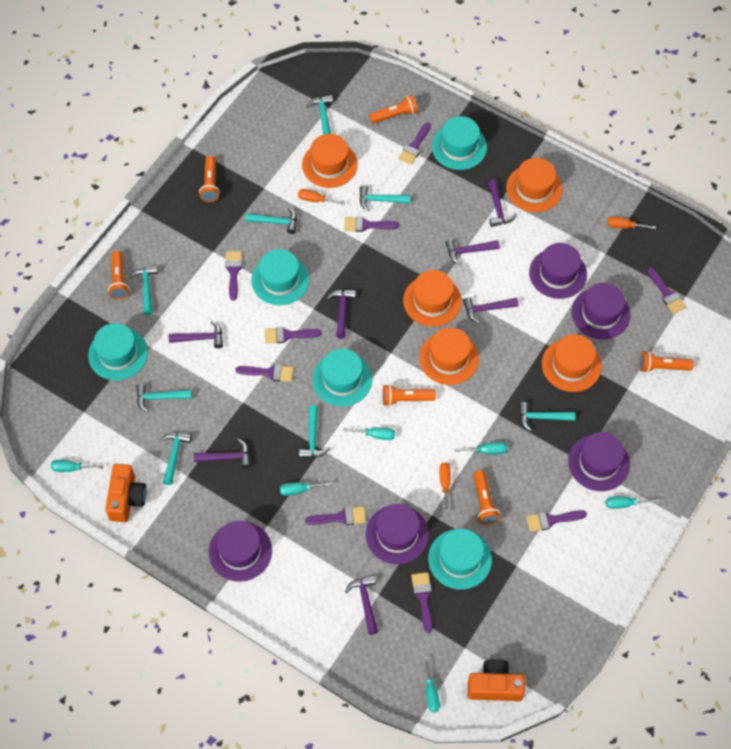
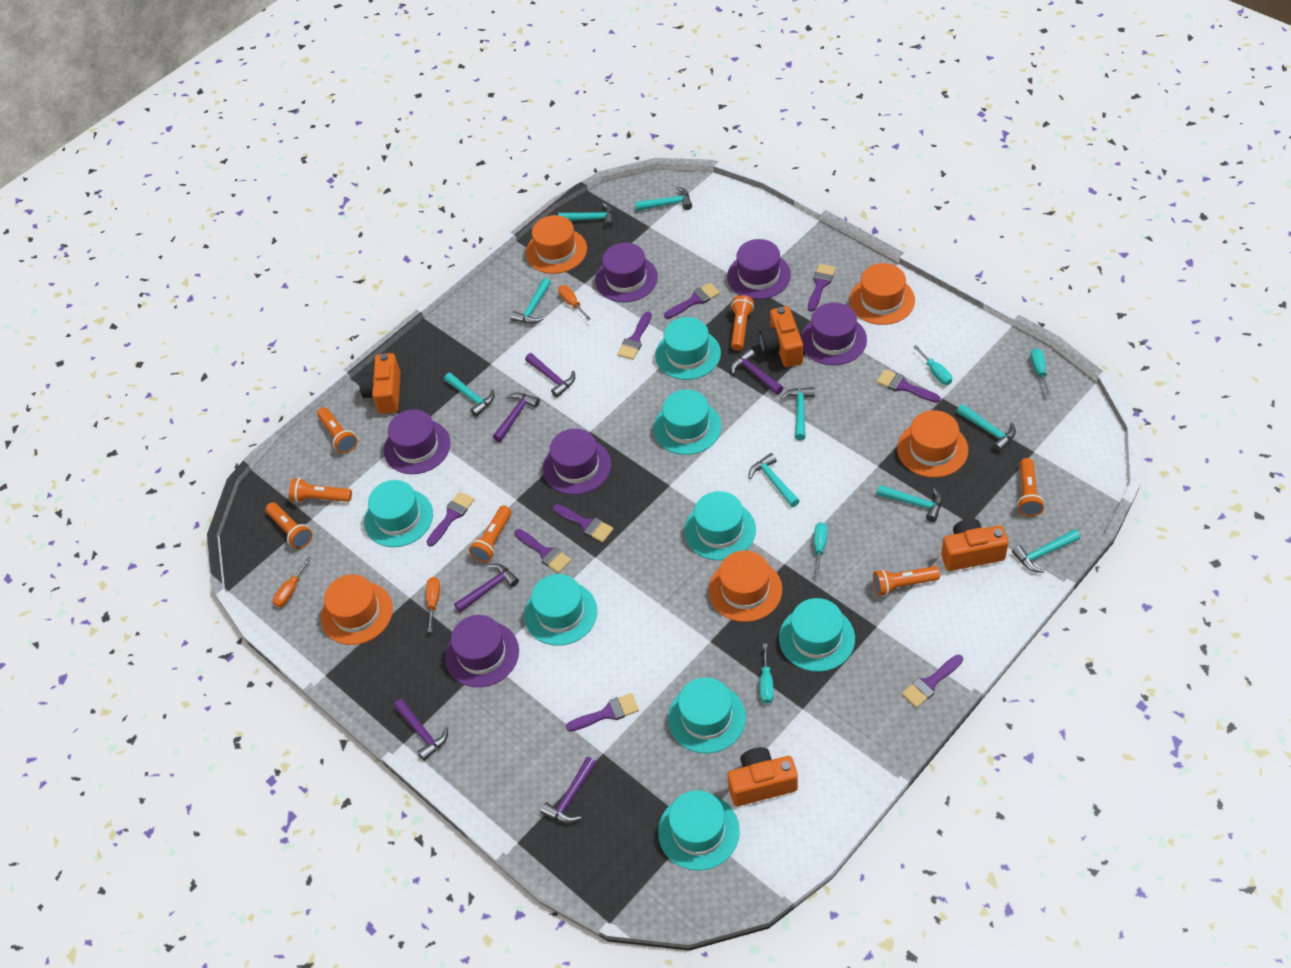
orange camera: [105,464,146,522] [468,659,525,701] = 2 -> [359,353,401,414] [728,747,798,806] [759,306,803,367] [941,518,1009,571] = 4
orange flashlight: [108,251,129,299] [199,156,220,202] [369,95,418,124] [382,384,436,406] [474,470,500,525] [639,351,694,373] = 6 -> [266,502,312,549] [289,478,352,503] [317,407,357,453] [469,506,511,562] [731,295,754,351] [873,566,940,596] [1017,458,1044,516] = 7
purple hammer: [169,321,223,348] [194,439,250,468] [327,290,356,339] [345,575,378,635] [446,240,500,265] [463,297,519,324] [488,180,517,227] = 7 -> [393,699,448,761] [454,563,519,613] [493,393,540,442] [525,353,575,398] [540,757,596,823] [731,348,783,395] = 6
purple hat: [209,521,272,582] [366,504,429,564] [529,243,587,299] [568,432,630,491] [572,283,630,339] = 5 -> [384,410,451,474] [445,615,519,687] [543,428,611,495] [595,243,658,302] [727,239,791,299] [801,302,867,365] = 6
turquoise hammer: [129,265,158,315] [136,384,192,413] [160,433,192,485] [245,207,297,234] [299,405,330,458] [306,95,333,135] [359,185,410,212] [519,402,575,432] = 8 -> [444,373,495,417] [511,278,551,324] [558,203,613,228] [635,187,692,211] [749,453,800,507] [781,387,815,440] [877,485,942,522] [956,404,1016,452] [1012,529,1080,573] = 9
turquoise hat: [88,323,148,381] [251,249,309,305] [312,349,372,406] [428,529,492,590] [432,116,487,170] = 5 -> [364,480,433,547] [524,574,597,646] [653,390,722,455] [655,317,721,380] [658,790,740,871] [668,677,746,754] [684,491,756,561] [779,598,855,672] = 8
turquoise screwdriver: [51,460,104,472] [280,481,333,496] [343,427,395,440] [424,656,440,712] [455,442,507,454] [606,496,659,509] = 6 -> [760,644,774,703] [814,522,827,577] [913,345,952,385] [1030,348,1050,395] = 4

